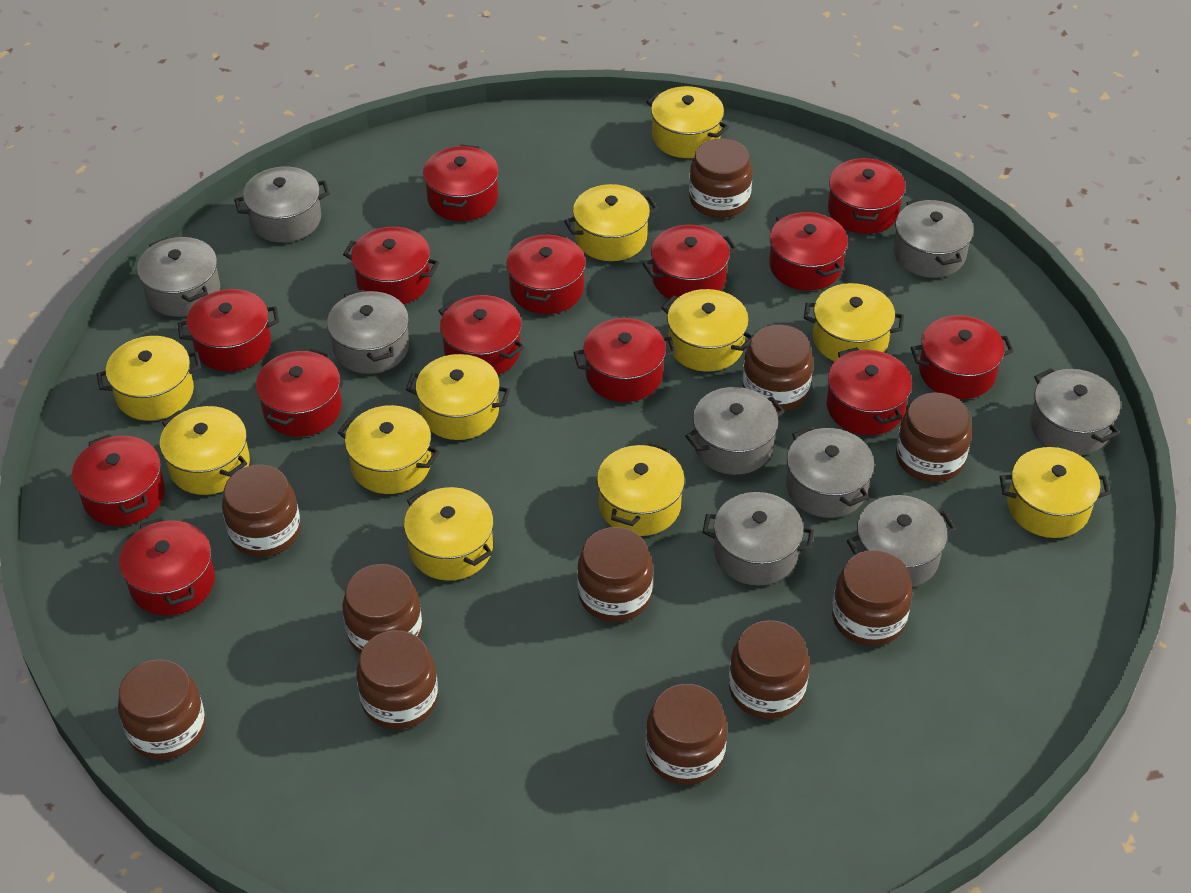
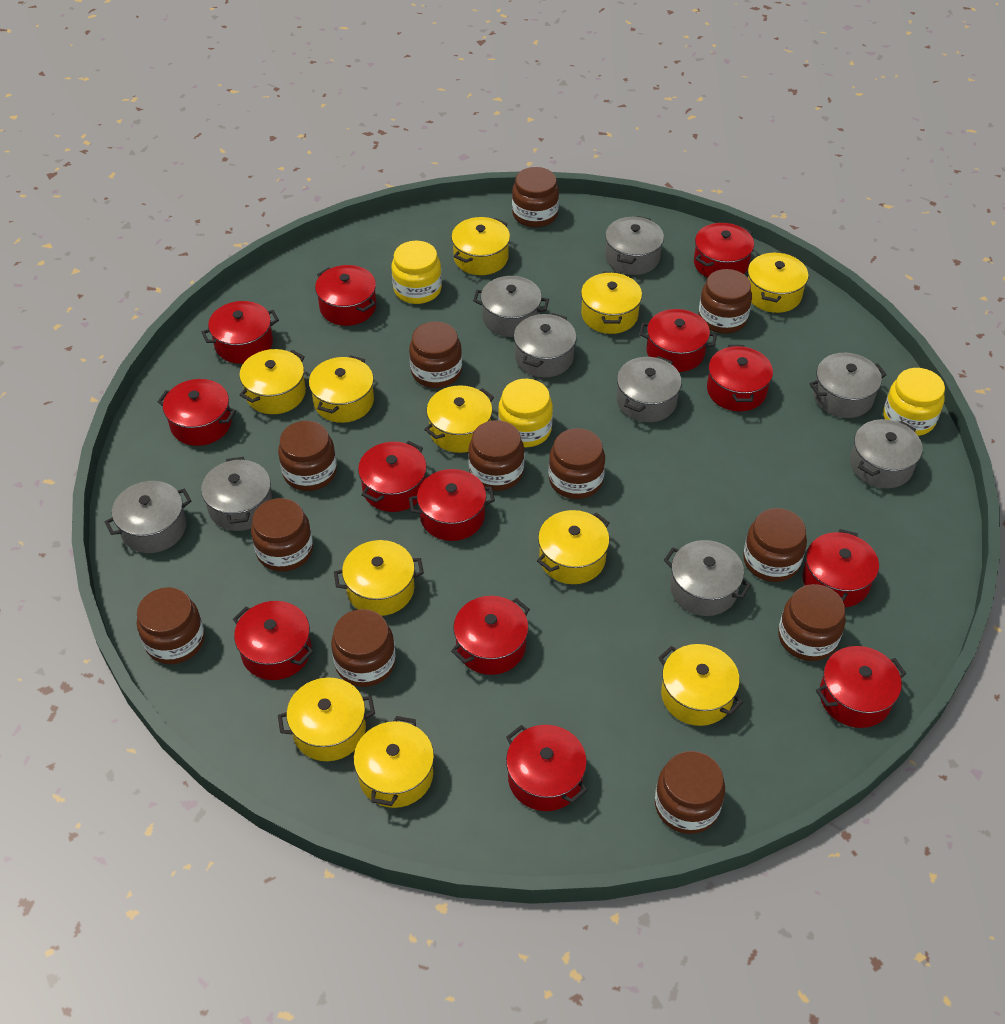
brown jar: [118,659,206,760] [222,464,300,557] [342,564,422,654] [356,630,438,729] [577,527,653,622] [645,684,727,785] [689,138,752,218] [729,620,810,719] [742,325,813,412] [832,550,912,646] [896,392,972,482] = 11 -> [137,587,205,664] [251,498,313,572] [278,421,337,491] [331,609,396,687] [409,321,462,388] [468,420,524,491] [512,167,559,228] [549,428,605,499] [655,751,725,834] [698,269,752,334] [743,508,807,582] [778,584,846,661] = 12
red pot: [72,434,165,526] [119,517,215,616] [178,289,279,371] [256,348,342,437] [343,227,439,304] [423,145,499,221] [439,295,524,375] [507,232,586,314] [573,318,676,402] [643,225,737,301] [769,211,848,291] [827,347,912,435] [828,157,906,234] [911,315,1014,399] = 14 -> [158,379,236,446] [202,301,279,364] [233,601,313,680] [315,265,376,326] [358,441,427,512] [409,469,495,541] [451,596,530,675] [506,725,588,811] [639,309,717,372] [694,223,754,278] [707,345,773,411] [802,529,879,607] [816,646,906,728] = 13
yellow jar: none = 0 -> [392,241,442,304] [498,379,553,447] [883,368,945,436] = 3

